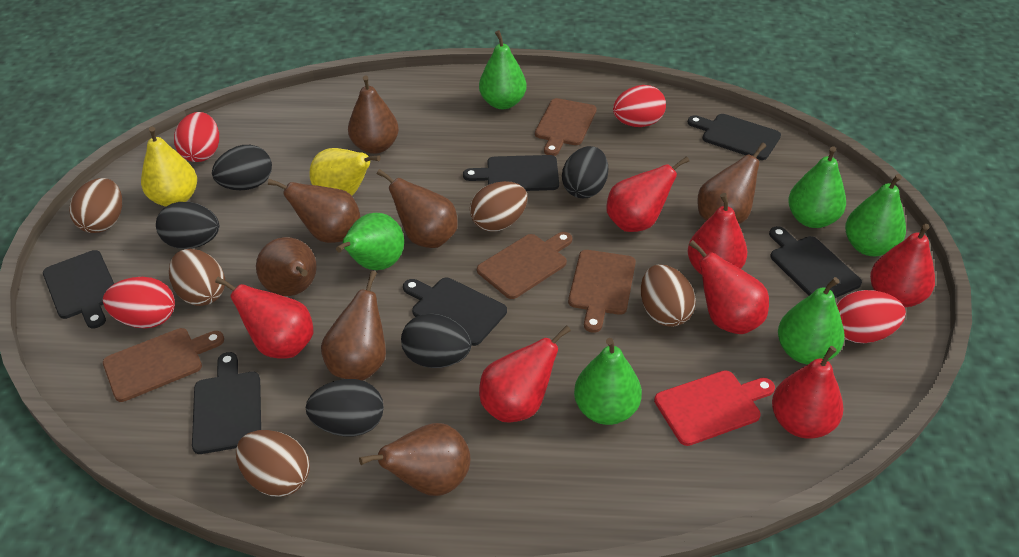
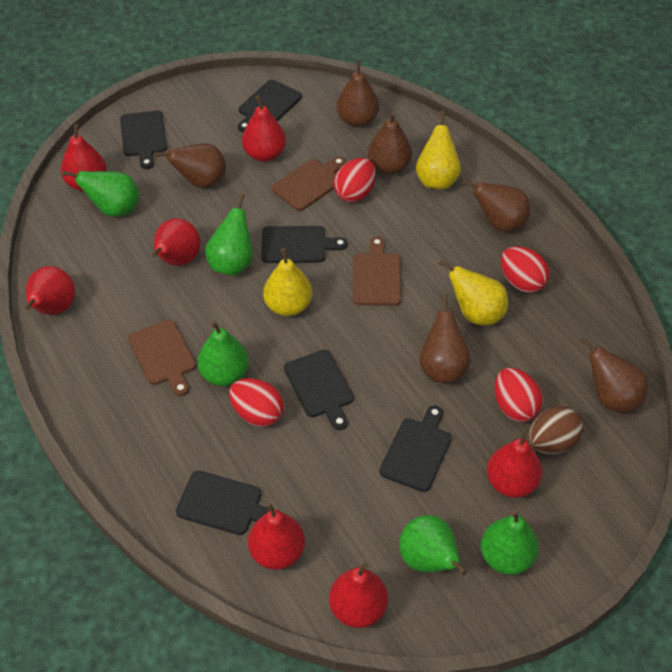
black egg: [156,202,219,249] [212,145,272,190] [306,379,384,436] [401,314,471,368] [562,146,608,198] = 5 -> none = 0
brown cutting board: [103,328,224,402] [477,232,572,299] [535,98,597,156] [568,250,636,333] = 4 -> [128,319,196,396] [272,157,346,211] [353,236,401,306] = 3
brown egg: [69,178,122,233] [169,249,225,306] [236,430,310,497] [470,181,527,231] [641,264,696,327] = 5 -> [528,406,583,455] = 1
brown pear: [256,237,317,296] [268,179,360,243] [321,271,386,381] [348,75,399,154] [359,423,470,496] [377,169,458,248] [697,143,766,224] = 7 -> [154,143,226,188] [336,60,379,127] [368,112,412,175] [419,294,471,383] [462,180,531,232] [580,337,648,413] = 6
green pear: [336,213,404,270] [479,30,527,109] [574,338,642,425] [778,277,845,365] [788,146,846,228] [845,174,906,256] = 6 -> [62,171,139,217] [197,321,249,386] [205,193,253,276] [399,515,467,575] [481,510,539,575] = 5
red cutting board: [654,370,775,446] = 1 -> none = 0
yellow pear: [141,127,197,207] [309,148,381,196] = 2 -> [263,248,312,316] [416,111,461,189] [439,260,508,325] = 3

